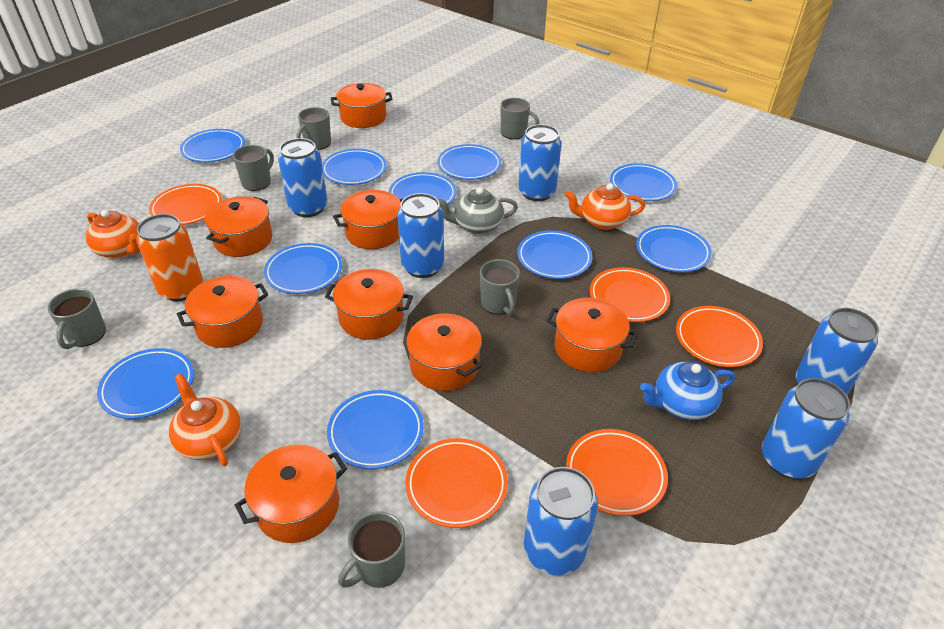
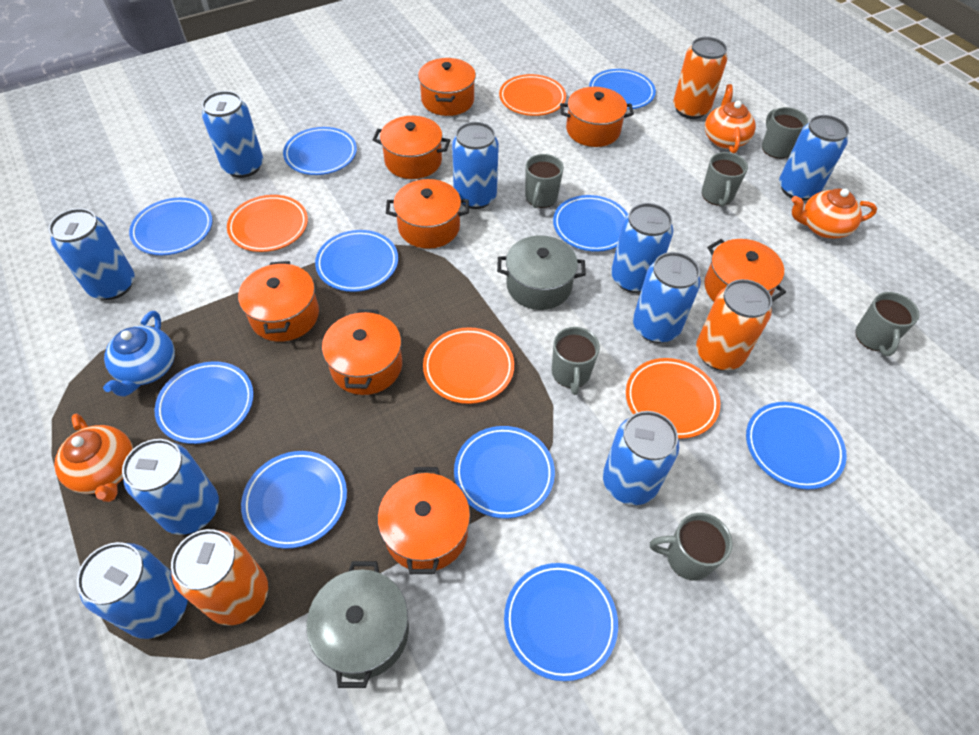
blue can: [278,138,327,217] [397,193,444,278] [518,124,562,201] [524,467,598,576] [762,378,850,479] [796,308,879,395] = 6 -> [49,208,134,300] [76,542,188,639] [122,439,219,535] [202,91,263,178] [452,122,499,209] [603,411,679,505] [611,203,673,293] [633,252,701,343] [779,115,849,201] = 9
grey pot: none = 0 -> [306,561,409,688] [497,235,586,310] = 2
grey teapot: [437,187,518,234] = 1 -> none = 0
orange can: [137,214,203,301] = 1 -> [171,529,268,625] [673,37,727,119] [696,279,772,371] = 3
orange plate: [149,184,222,225] [405,438,508,528] [566,429,668,516] [590,267,670,322] [676,306,763,367] = 5 -> [227,195,308,252] [423,327,514,404] [499,74,566,116] [626,358,720,439] = 4

